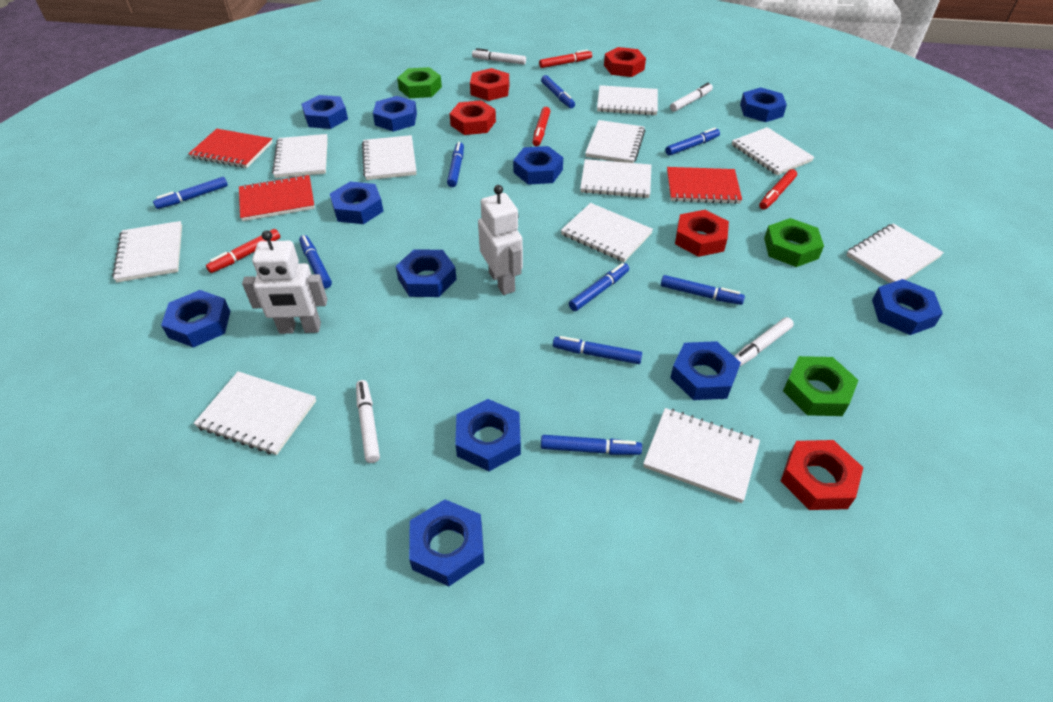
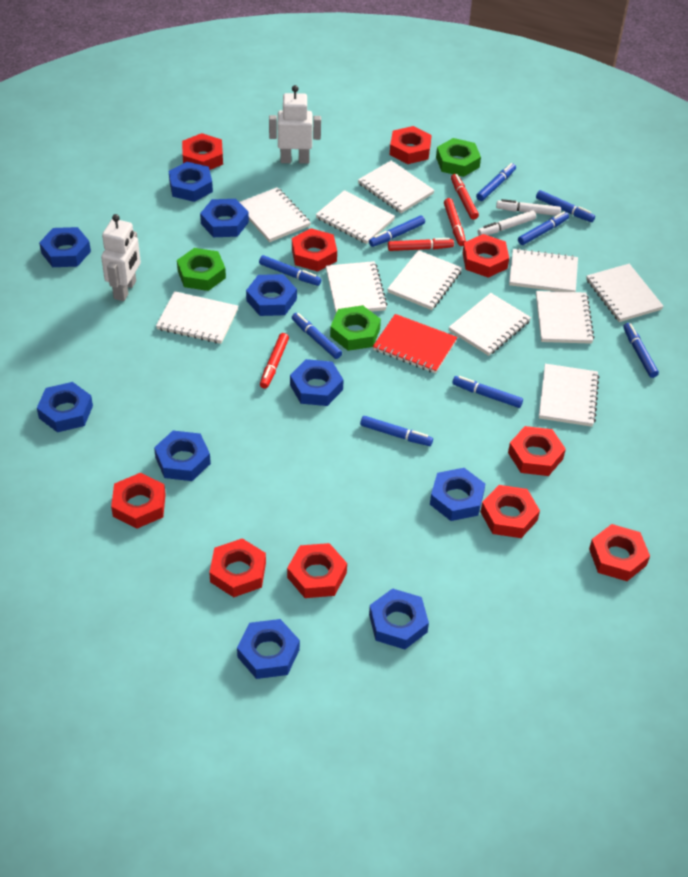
blue nut: [161,290,231,348] [301,95,348,129] [330,182,384,224] [373,96,417,132] [396,249,457,297] [409,499,484,586] [455,399,521,471] [513,146,563,185] [670,341,741,400] [740,87,787,122] [872,279,943,335] = 11 -> [37,382,93,432] [39,227,91,267] [154,431,211,481] [169,162,213,202] [200,199,249,237] [237,619,300,679] [246,274,297,316] [290,359,343,406] [369,588,429,649] [430,468,485,521] = 10
red notebook: [188,129,273,168] [239,175,315,221] [667,167,742,204] = 3 -> [373,314,457,373] = 1
red nut: [449,100,496,135] [470,68,509,101] [604,47,646,77] [675,210,729,257] [781,440,864,510] = 5 -> [111,473,166,529] [182,133,223,170] [209,538,266,597] [287,543,347,598] [292,228,337,272] [390,126,432,164] [463,234,509,278] [481,485,540,538] [508,426,566,476] [589,524,650,581] = 10
white marker: [356,380,380,463] [472,48,526,65] [670,83,713,112] [734,317,794,366] = 4 -> [478,211,536,236] [496,199,561,216] = 2

